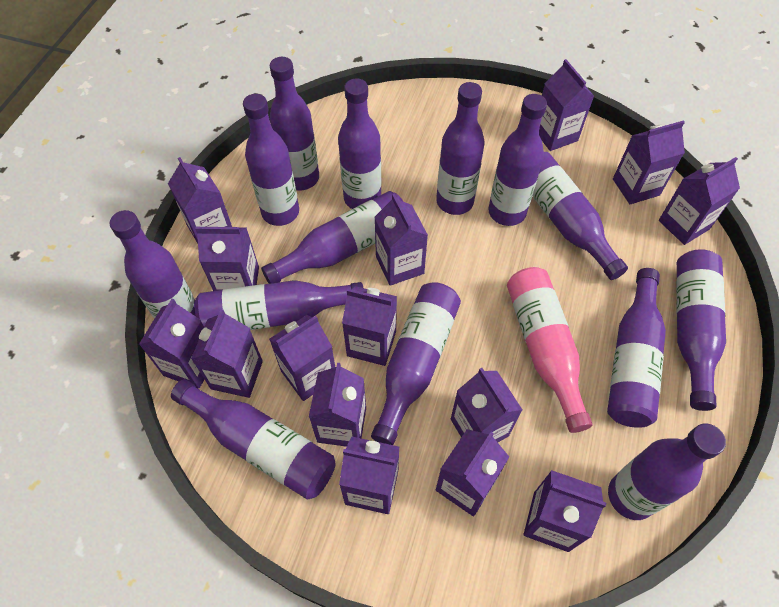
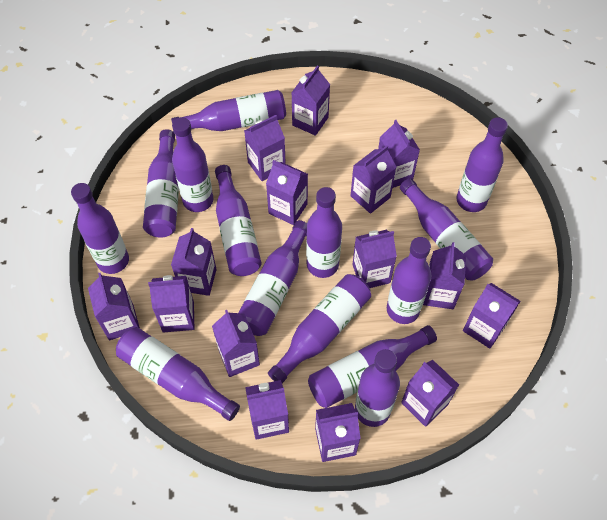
pink bottle: [507,267,592,433] = 1 -> none = 0

